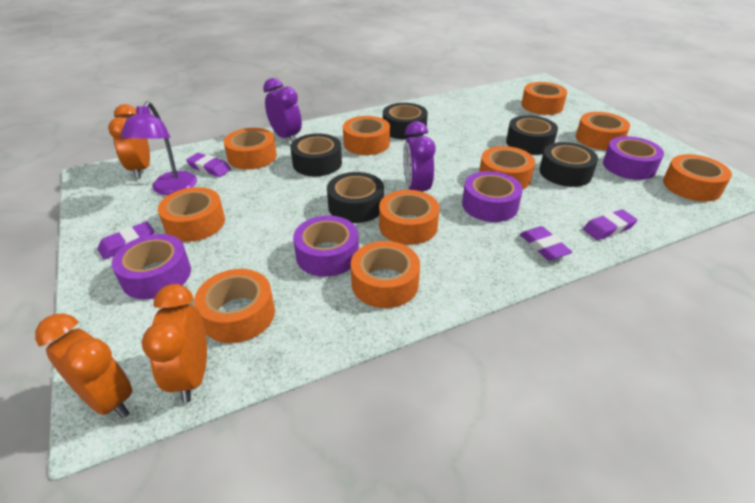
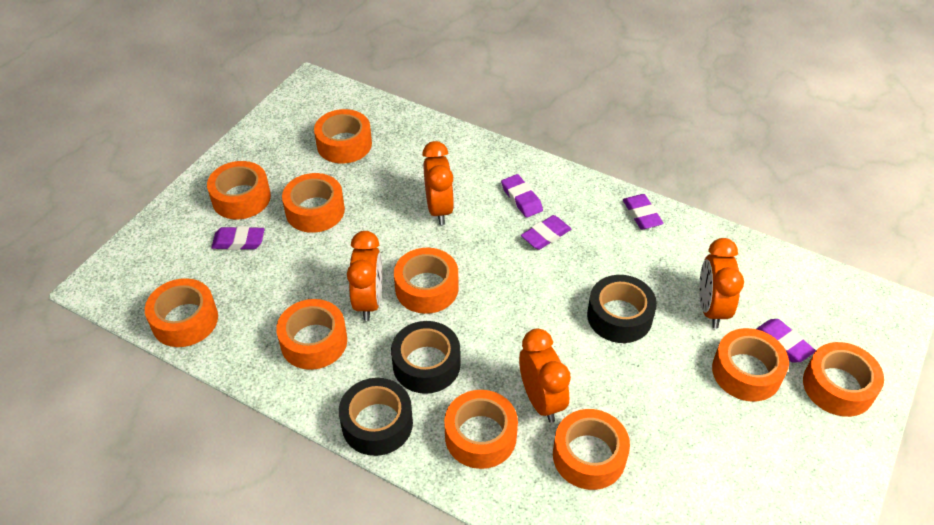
black tape: [290,133,342,176] [327,172,384,223] [383,103,428,139] [506,115,558,155] [539,142,598,187] = 5 -> [339,378,413,456] [391,321,461,394] [587,275,657,343] = 3
orange clock: [35,313,132,418] [108,104,150,179] [142,284,207,403] = 3 -> [347,231,382,321] [422,141,454,225] [519,329,571,423] [699,238,744,329] = 4
purple clock: [263,78,302,142] [403,121,435,192] = 2 -> none = 0
purple eraser: [98,221,154,260] [186,153,231,177] [520,226,572,260] [583,209,637,240] = 4 -> [211,226,265,250] [501,174,543,218] [521,215,571,250] [623,194,663,229] [756,319,816,362] = 5
purple lamp: [120,101,197,195] = 1 -> none = 0
purple tape: [112,234,191,299] [293,216,359,277] [462,171,523,222] [603,136,664,180] = 4 -> none = 0

